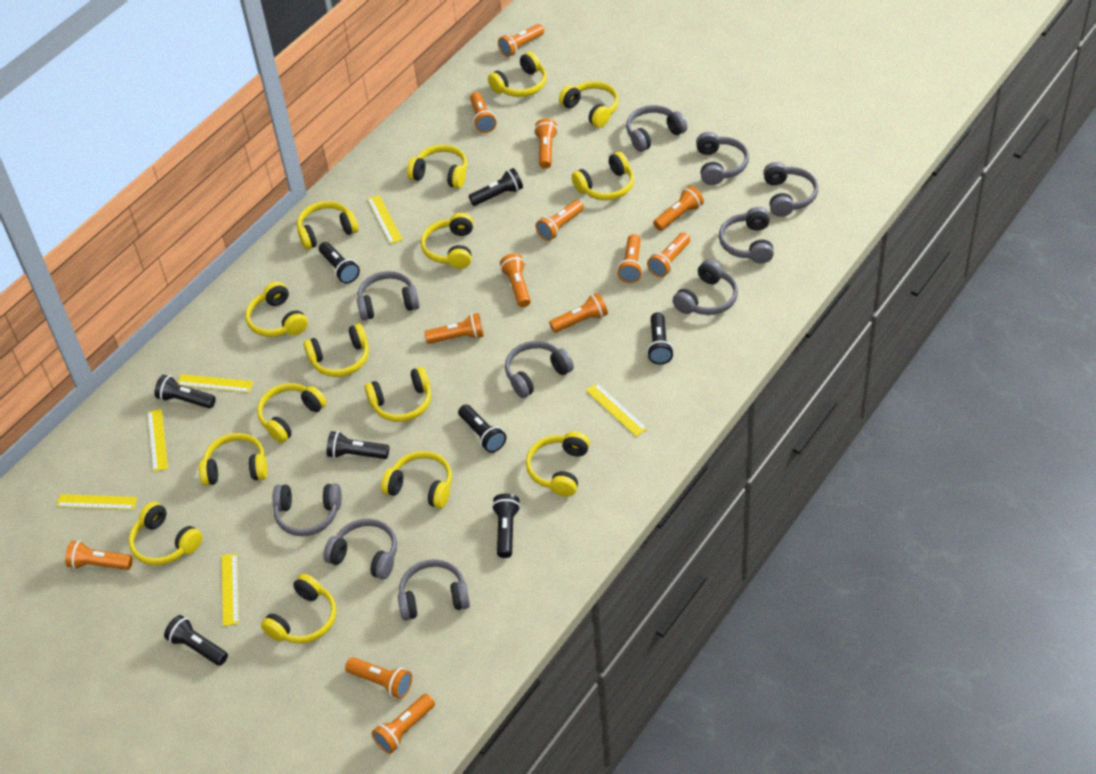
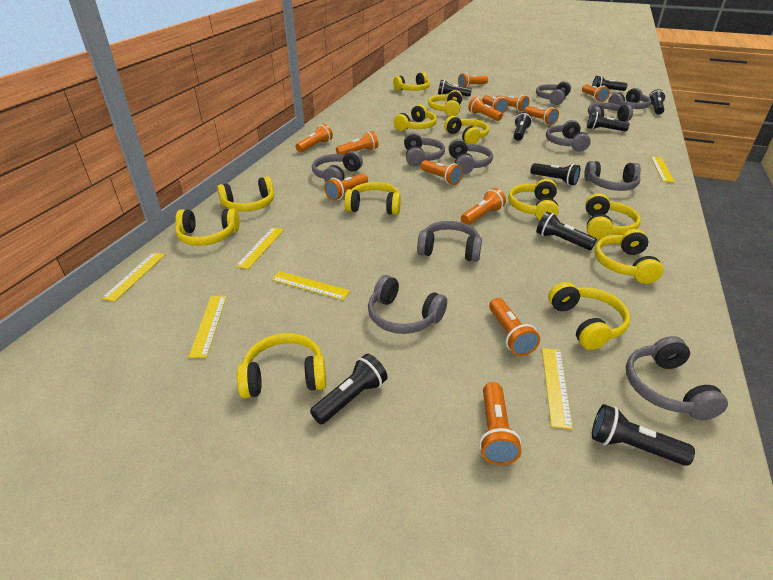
black flashlight: [154,375,216,409] [164,615,228,666] [319,242,360,284] [327,431,389,459] [458,405,506,453] [469,168,523,206] [492,494,520,558] [647,312,674,364] = 8 -> [310,354,387,424] [438,80,472,96] [514,112,532,141] [531,163,580,185] [536,212,597,250] [587,112,630,131] [592,76,627,91] [592,404,695,466] [649,89,666,115] = 9
grey headphones: [272,484,342,536] [323,519,397,580] [357,271,419,321] [398,559,470,620] [505,341,574,398] [626,105,687,152] [673,259,738,315] [696,132,749,185] [719,207,774,264] [763,162,818,217] = 10 -> [312,151,363,182] [368,275,447,334] [404,132,445,167] [417,221,482,262] [448,139,493,174] [536,81,571,105] [546,120,591,152] [584,161,641,191] [588,102,633,122] [608,88,651,109] [626,336,728,420] = 11
yellow headphones: [129,502,203,565] [199,433,268,486] [245,282,308,337] [257,383,327,443] [261,574,336,644] [297,201,358,250] [304,324,369,377] [365,367,431,422] [381,451,452,508] [407,144,467,188] [421,213,473,269] [488,52,547,97] [526,431,590,497] [559,81,619,128] [572,152,634,200] = 15 -> [175,209,240,246] [217,176,274,212] [237,333,326,398] [344,182,401,215] [393,72,430,91] [394,105,437,131] [428,90,462,116] [444,116,489,144] [508,179,559,220] [548,282,630,350] [586,193,641,239] [594,229,664,284] = 12

